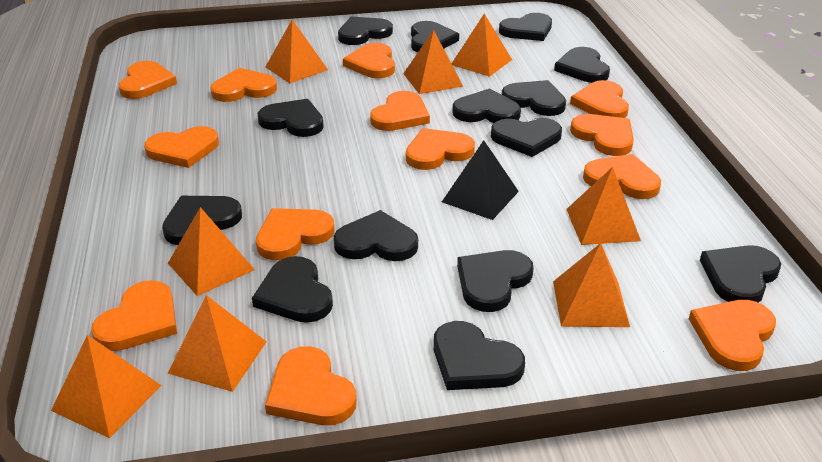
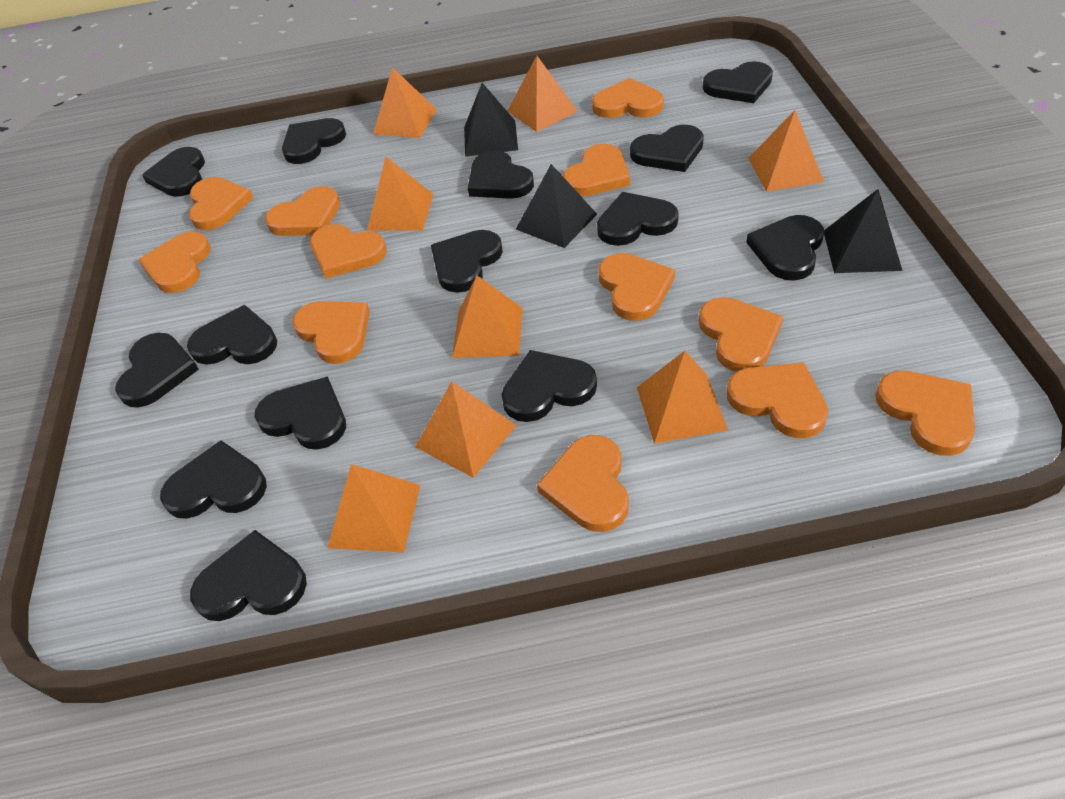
black pyramid: [442,140,519,220] = 1 -> [464,83,518,157] [516,164,597,248] [824,189,903,273] = 3
orange heart: [91,280,177,351] [119,61,177,99] [144,126,219,168] [210,68,277,102] [256,208,335,260] [265,346,357,425] [343,43,395,78] [370,91,430,131] [406,128,475,170] [570,80,629,118] [570,114,634,156] [583,154,661,199] [689,300,776,371] = 13 -> [139,232,211,293] [189,177,253,230] [265,186,340,236] [292,301,370,364] [310,224,387,278] [537,435,629,532] [563,144,630,196] [592,78,664,118] [598,253,675,321] [699,297,783,372] [727,363,828,438] [875,371,975,456] = 12

